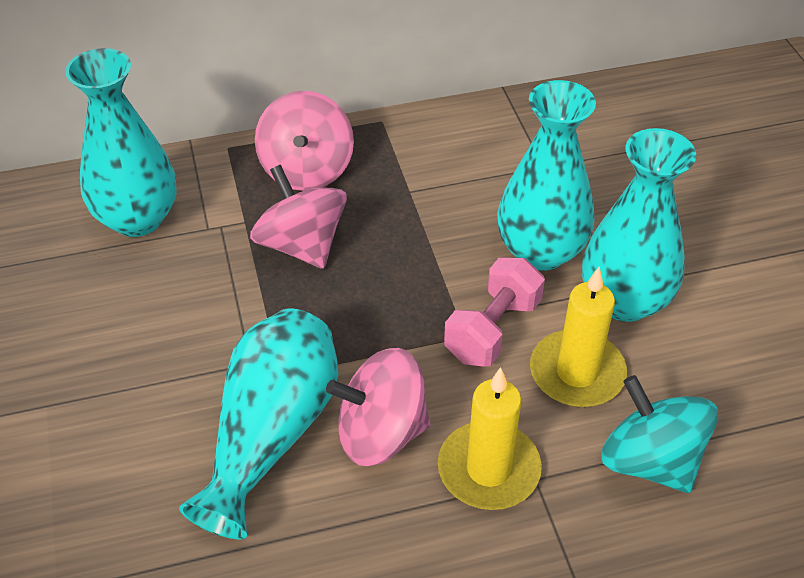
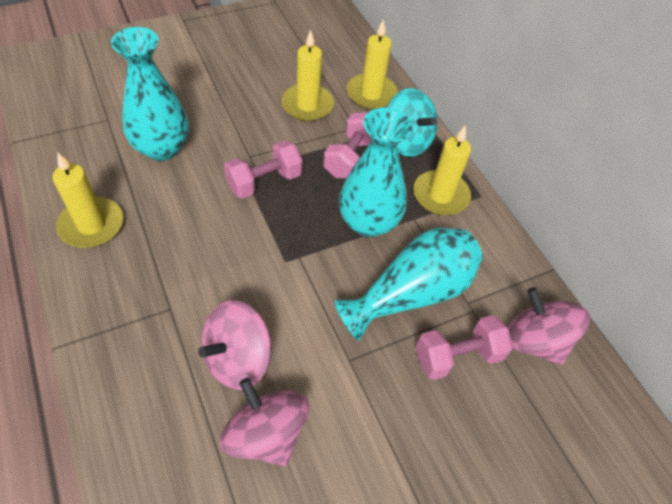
pink dumbbell: [444,258,545,367] = 1 -> [224,140,303,199] [323,112,372,178] [416,315,513,380] = 3
turquoise vase: [65,48,177,237] [179,308,339,539] [497,80,596,271] [582,128,696,322] = 4 -> [111,27,189,161] [335,228,483,341] [339,107,412,237] = 3
yellow candle: [438,367,542,510] [530,267,627,407] = 2 -> [52,153,123,248] [281,30,334,121] [347,20,398,110] [413,125,471,215] = 4

